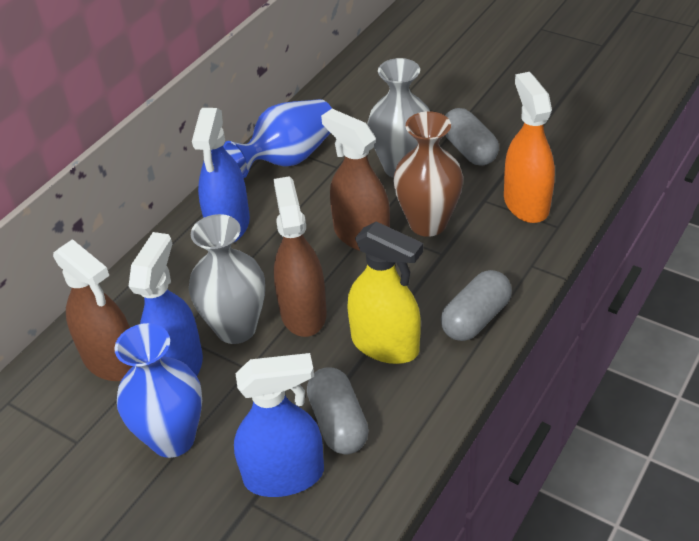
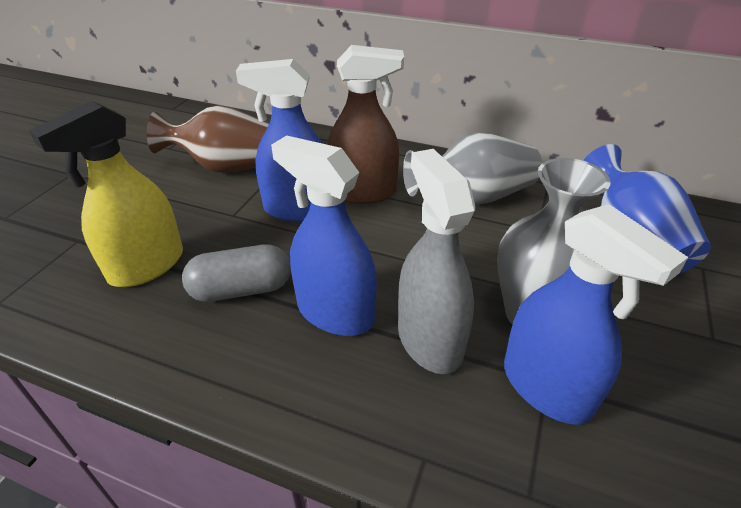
blue vase: [114,323,202,458] [223,99,332,178] = 2 -> [583,144,711,274] = 1
brown spray bottle: [53,239,133,381] [274,176,327,337] [321,109,390,251] = 3 -> [327,45,404,204] = 1
grey capsule: [307,367,369,454] [441,270,512,341] [445,108,499,166] = 3 -> [182,245,291,302] = 1
grey spray bottle: none = 0 -> [398,149,476,374] = 1
orange spray bottle: [504,72,555,223] = 1 -> none = 0

